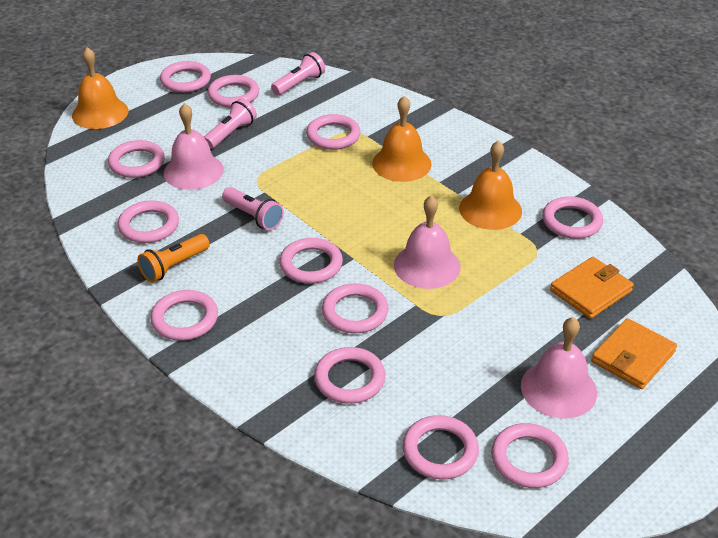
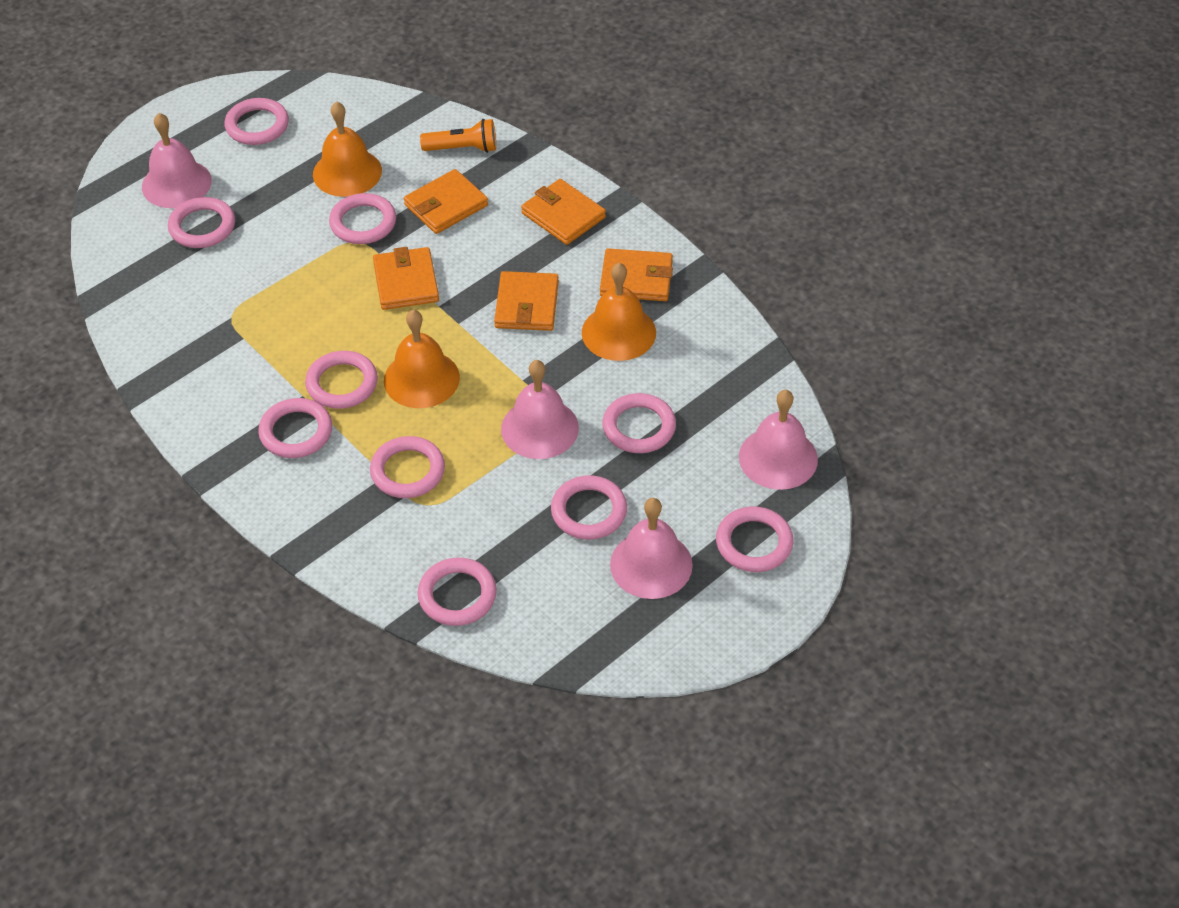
orange wallet: [550,257,634,319] [591,318,677,389] = 2 -> [373,247,439,310] [404,169,488,234] [494,271,559,331] [521,179,606,245] [600,248,673,301] = 5
pink bell: [164,103,224,190] [394,195,460,289] [521,317,597,419] = 3 -> [142,113,212,208] [501,360,579,459] [610,498,693,599] [739,390,818,490] = 4
pink flashlight: [204,98,257,149] [222,187,284,230] [271,52,325,96] = 3 -> none = 0
pink ring: [108,140,165,178] [118,200,179,243] [151,290,218,341] [160,61,211,93] [208,75,259,107] [279,238,343,284] [306,114,361,150] [314,347,385,404] [322,283,389,334] [403,415,479,479] [491,423,569,488] [542,196,603,239] = 12 -> [168,197,235,248] [224,98,289,145] [258,398,332,458] [305,351,378,409] [329,193,396,244] [370,436,445,498] [418,558,497,626] [551,475,627,540] [602,393,676,453] [716,507,794,572] = 10

